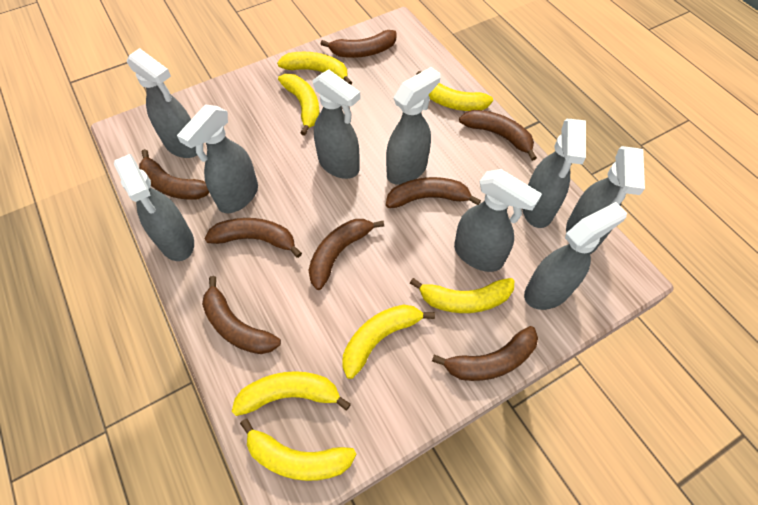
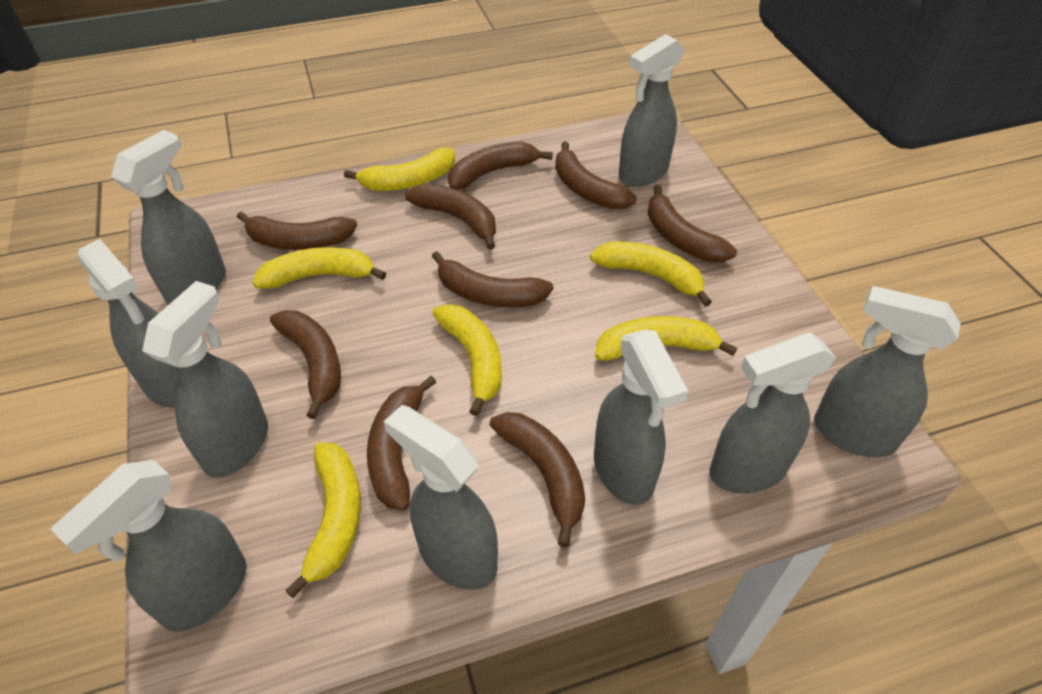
brown banana: [139,149,210,200] [202,276,281,354] [204,218,302,258] [308,219,384,290] [321,30,396,58] [386,177,481,208] [432,326,538,381] [459,110,537,161] = 8 -> [237,212,358,250] [270,310,341,419] [367,376,436,511] [405,184,496,250] [432,251,553,308] [448,142,553,190] [489,412,585,547] [555,142,637,209] [647,185,737,262] = 9
yellow banana: [232,371,351,416] [240,419,356,481] [277,52,352,85] [278,74,320,136] [342,304,435,379] [410,278,514,313] [417,71,493,111] = 7 -> [253,247,386,289] [285,442,361,598] [344,148,455,191] [432,304,502,416] [590,241,712,307] [595,316,737,360] = 6

